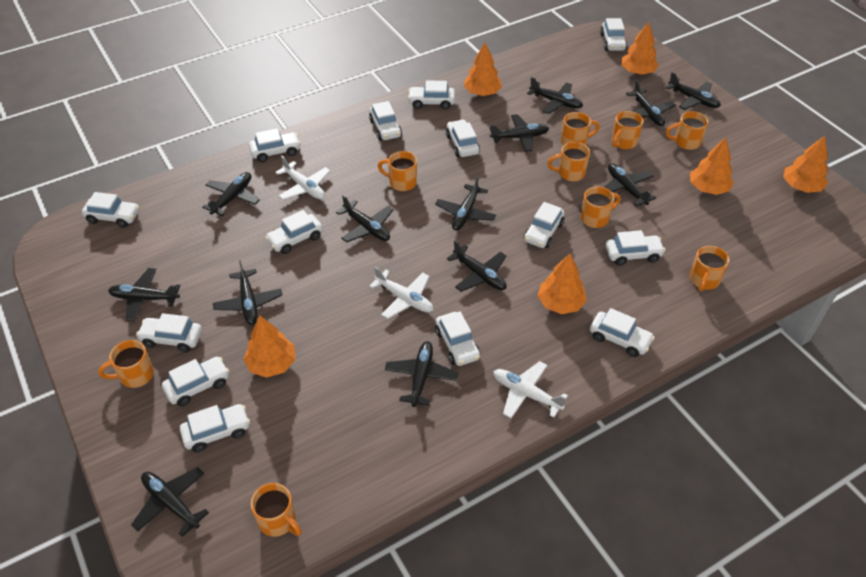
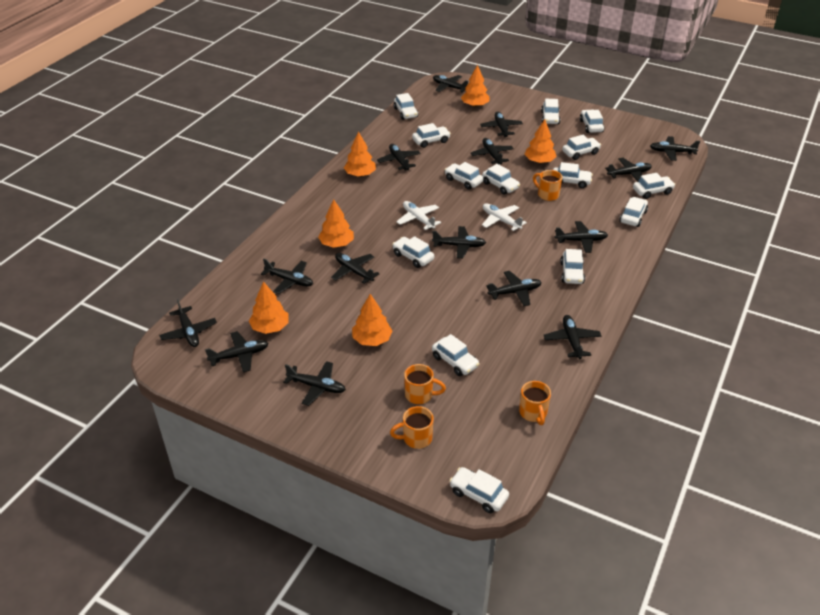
black plane: [108,268,180,321] [131,467,209,537] [202,172,260,216] [213,260,282,325] [336,195,393,243] [385,341,459,407] [435,176,496,230] [447,241,507,292] [490,114,549,152] [527,77,583,114] [604,163,656,206] [626,80,676,126] [665,72,721,110] = 13 -> [159,299,217,347] [205,331,269,372] [261,259,313,294] [283,361,346,406] [331,253,379,284] [377,144,421,170] [432,226,486,258] [433,75,468,92] [470,138,514,165] [480,112,523,137] [486,271,542,306] [544,315,601,359] [555,221,608,253] [605,158,652,182] [650,136,700,161] = 15
orange mug: [98,340,154,388] [251,483,302,537] [378,151,417,191] [547,142,590,181] [561,112,600,145] [581,186,621,228] [612,111,643,149] [666,111,709,150] [690,246,730,292] = 9 -> [390,406,434,449] [404,364,446,404] [519,381,551,425] [533,170,562,201] = 4
white plane: [275,156,330,200] [369,267,433,319] [493,361,568,418] = 3 -> [396,201,441,230] [482,203,527,231] = 2

